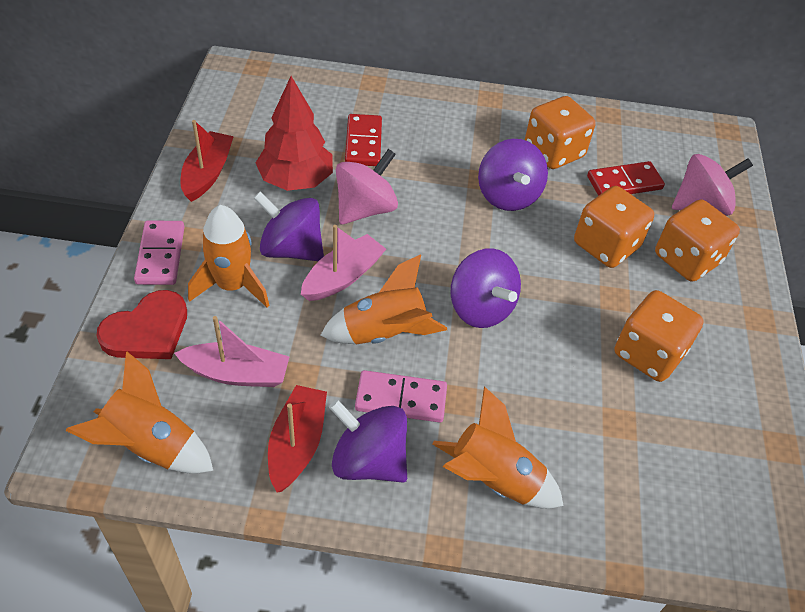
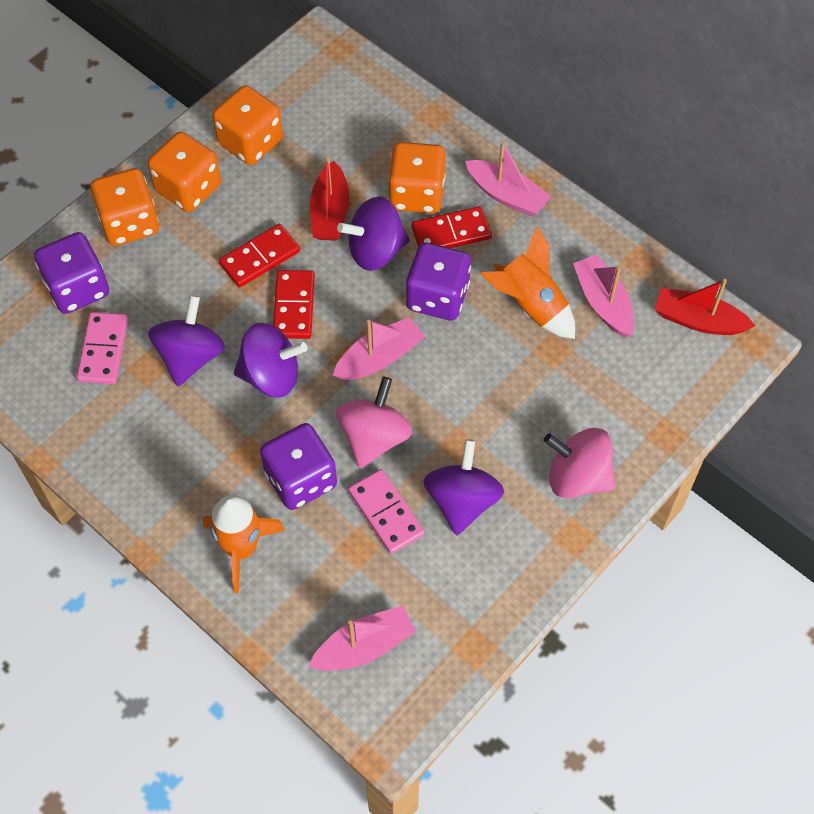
orange rocket: [66,352,213,474] [188,205,269,308] [320,254,447,344] [432,386,564,509] = 4 -> [203,495,285,593] [480,227,575,339] = 2
pink boat: [174,316,289,387] [301,225,386,301] = 2 -> [308,606,416,671] [333,317,425,380] [465,142,551,216] [573,254,634,337] = 4
purple dice: none = 0 -> [34,232,109,314] [260,423,337,510] [406,243,471,320] = 3
red domino: [345,114,382,166] [587,161,665,196] = 2 -> [219,224,300,288] [273,270,315,339] [411,206,492,248] = 3
red heart: [97,290,187,359] = 1 -> none = 0
red tree: [256,76,333,191] = 1 -> none = 0

